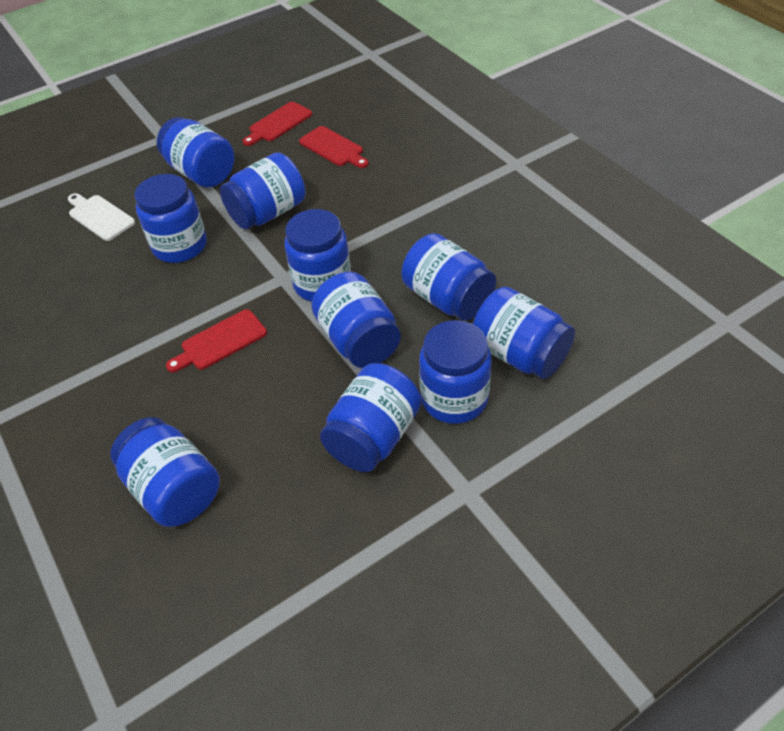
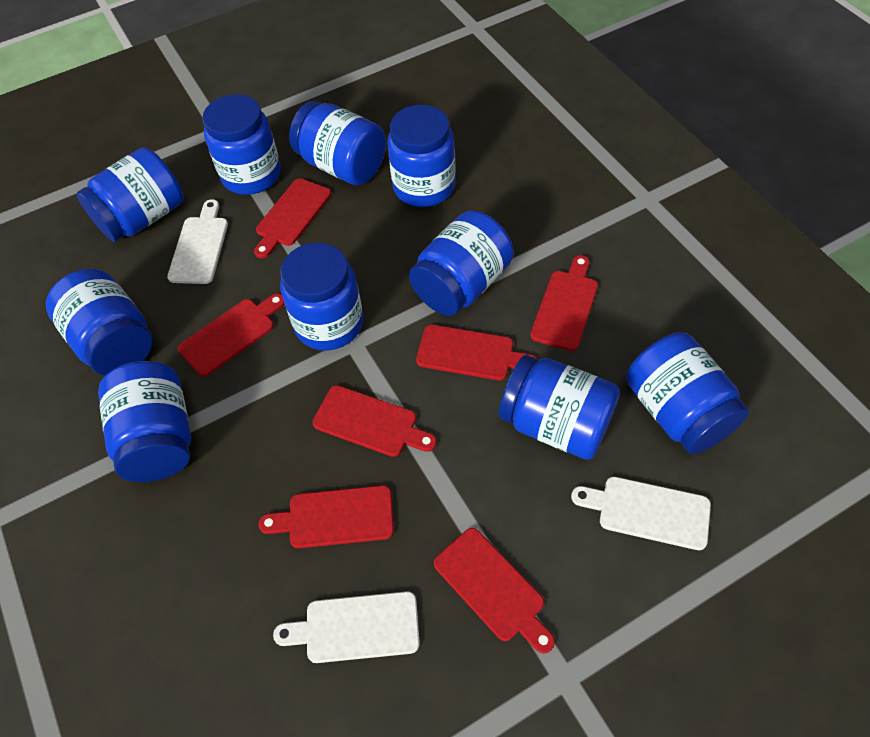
red cutting board: [166,309,267,373] [243,102,312,146] [299,126,369,168] = 3 -> [178,293,285,377] [254,179,331,258] [258,485,394,548] [312,385,437,457] [416,325,538,380] [434,528,555,654] [530,255,598,351] = 7
white cutting board: [68,193,135,241] = 1 -> [167,199,228,284] [273,591,420,663] [571,477,711,550] = 3

